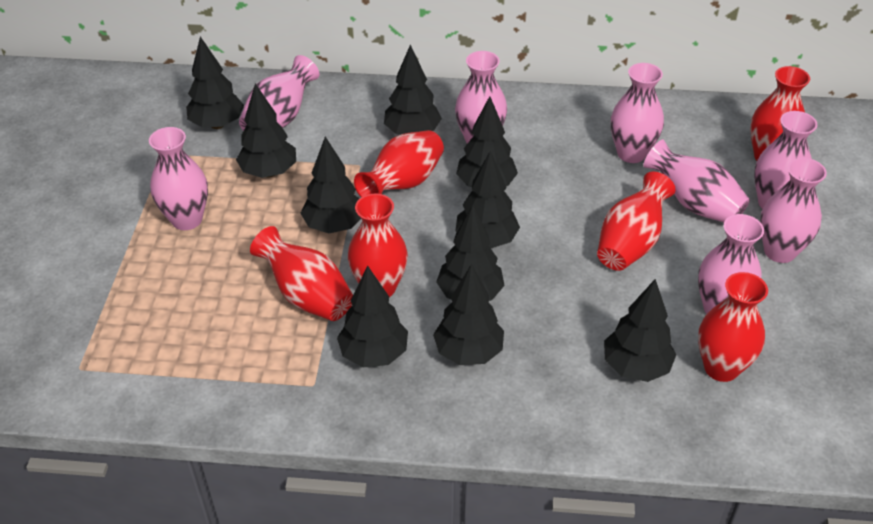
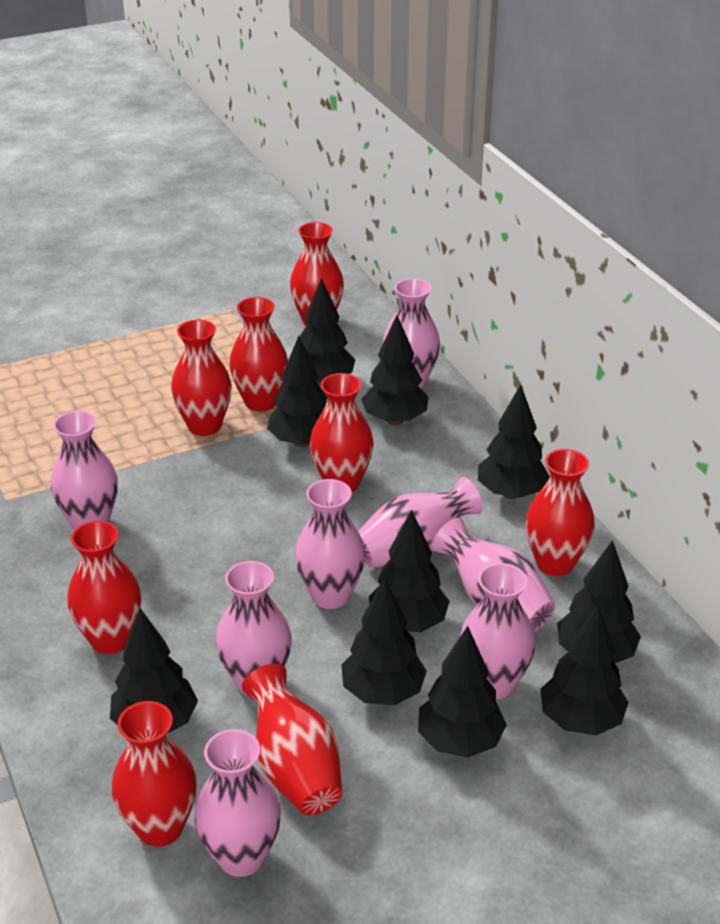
red vase: [250,226,353,321] [348,193,408,297] [354,130,444,197] [597,172,676,271] [698,272,768,382] [750,66,810,161] = 6 -> [67,521,141,654] [111,701,197,847] [171,320,232,436] [229,297,288,412] [242,664,342,815] [290,222,344,326] [310,373,374,492] [525,449,595,576] = 8

